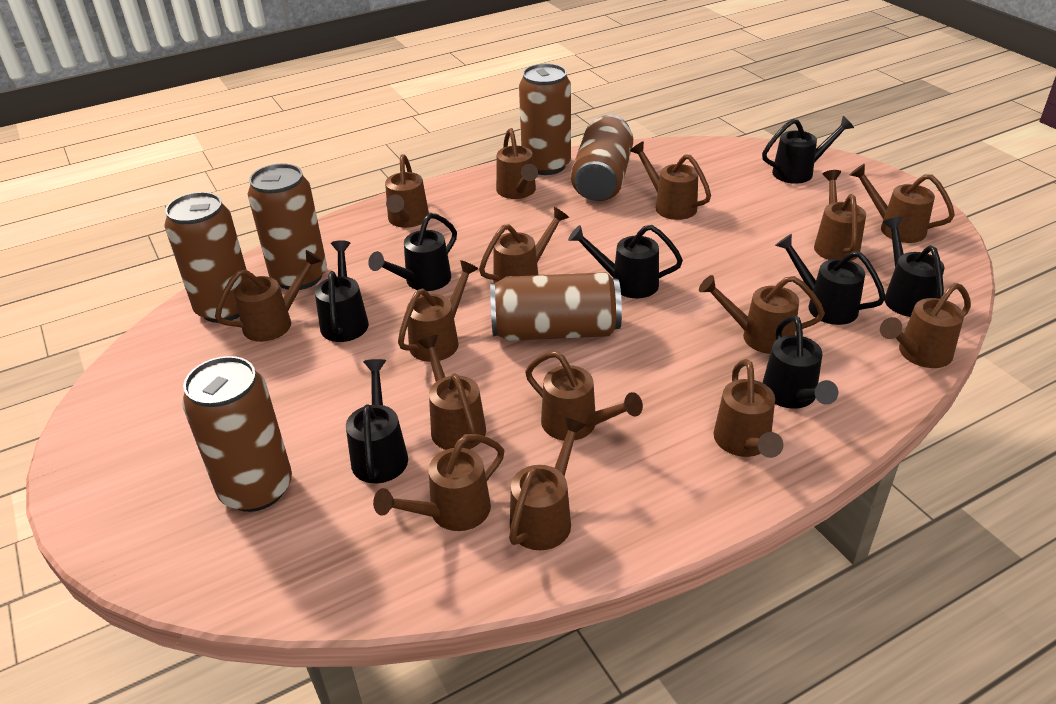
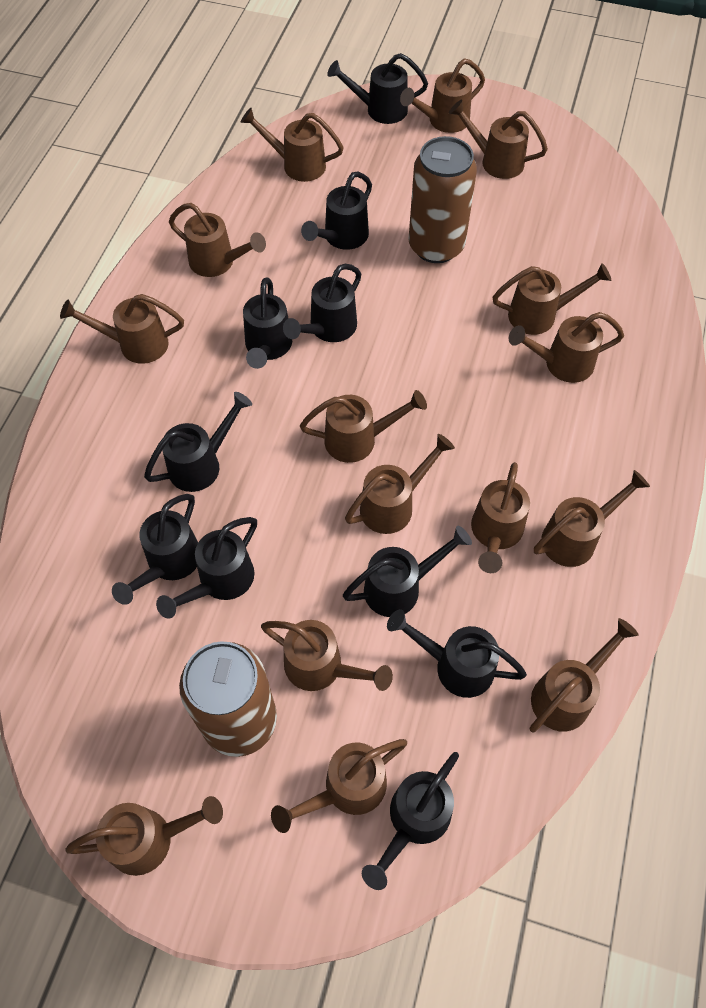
black watering can: [315,240,369,342] [346,359,408,483] [368,213,457,291] [568,225,683,298] [762,116,854,184] [762,316,838,409] [775,234,886,325] [883,217,945,317] = 8 -> [112,494,198,605] [144,392,252,492] [156,517,257,619] [243,277,292,369] [283,264,361,342] [301,172,372,250] [327,53,428,124] [343,526,472,617] [362,752,459,890] [387,609,527,698] = 10
brown can: [164,192,249,323] [182,356,292,512] [248,163,327,290] [490,272,622,341] [519,63,571,175] [571,115,633,201] = 6 -> [179,641,277,757] [408,136,477,263] = 2

